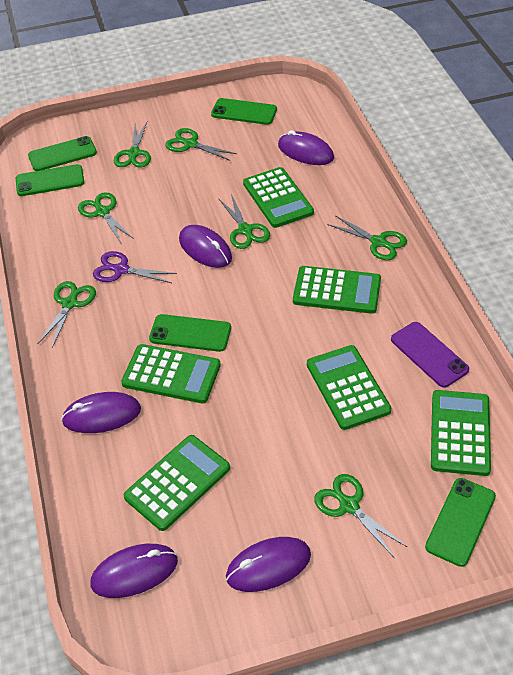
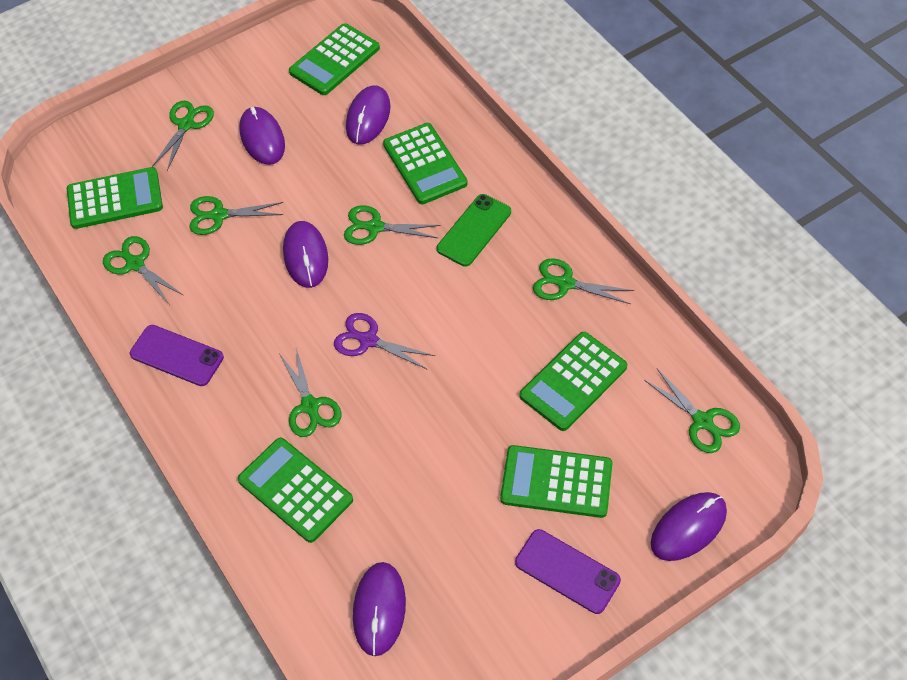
green phone: [16,164,84,196] [28,136,97,171] [149,314,231,352] [211,98,277,125] [425,478,496,567] = 5 -> [437,194,511,267] = 1
purple phone: [391,322,469,388] = 1 -> [130,325,224,386] [515,529,621,614] = 2

